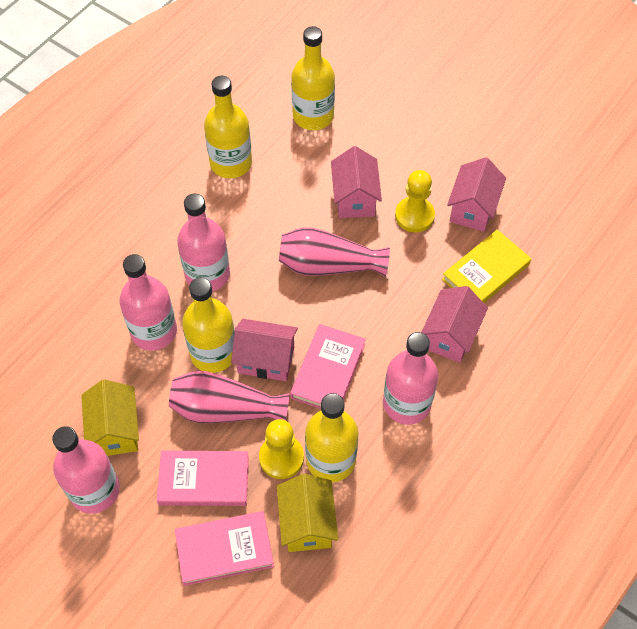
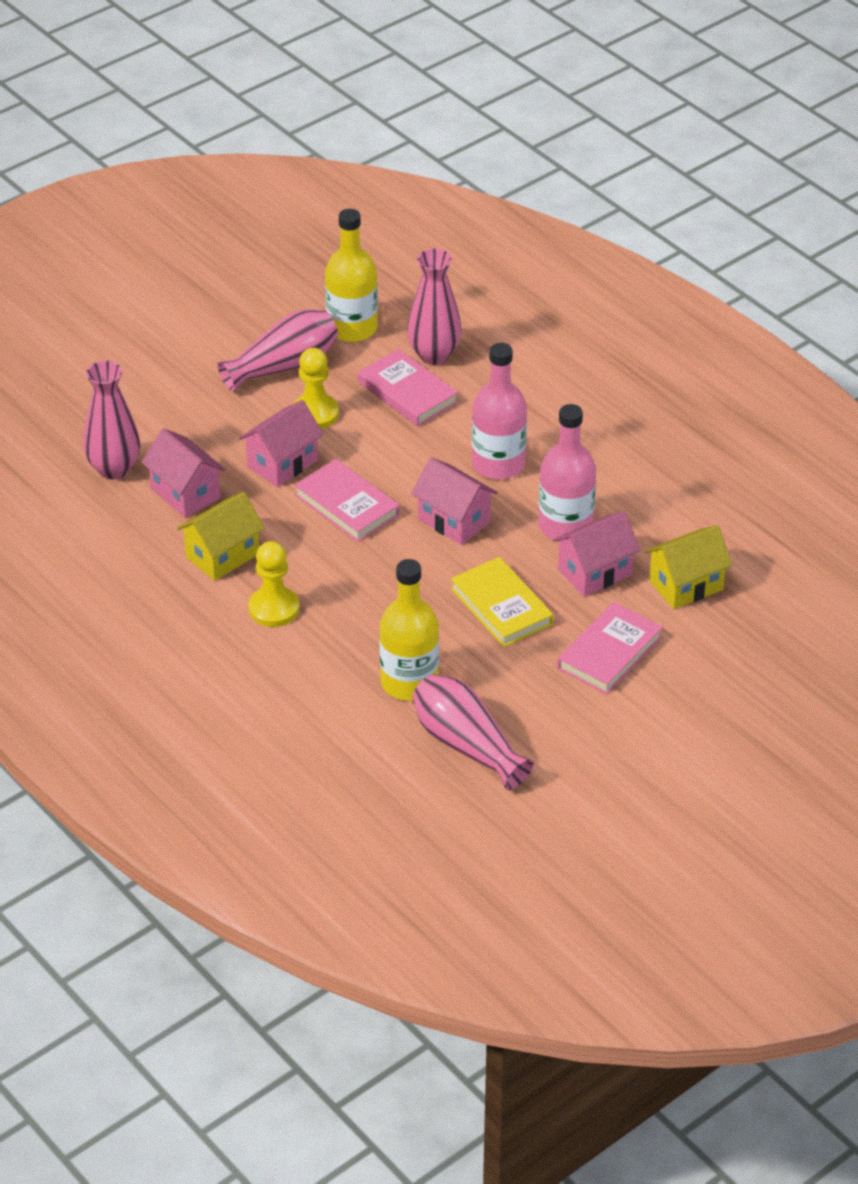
pink bottle: [52,426,120,514] [120,254,177,351] [177,194,230,292] [383,332,438,425] = 4 -> [472,343,527,480] [538,404,596,541] = 2
pink vase: [169,371,290,423] [279,227,390,276] = 2 -> [83,361,140,479] [217,309,338,392] [407,248,462,365] [412,674,534,790] = 4
yellow bottle: [182,277,235,373] [204,76,252,178] [291,26,335,130] [305,393,358,482] = 4 -> [325,209,378,342] [379,559,439,701] = 2

